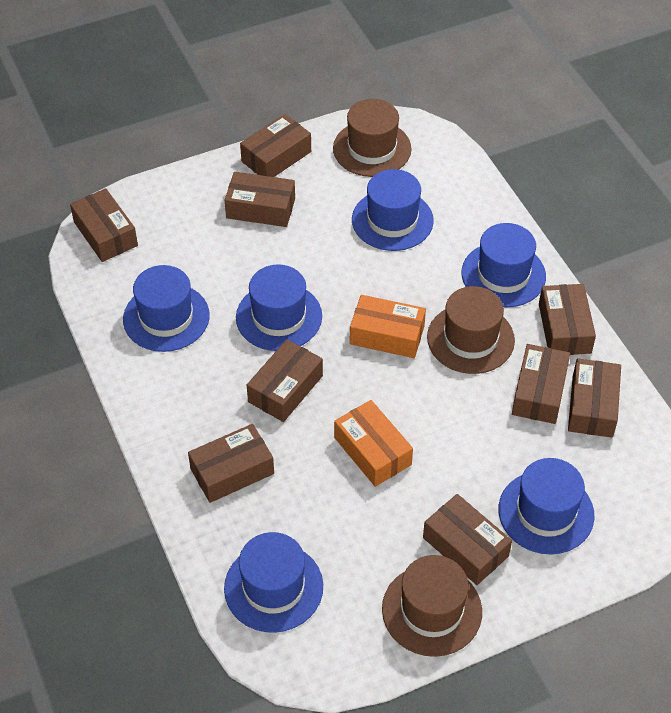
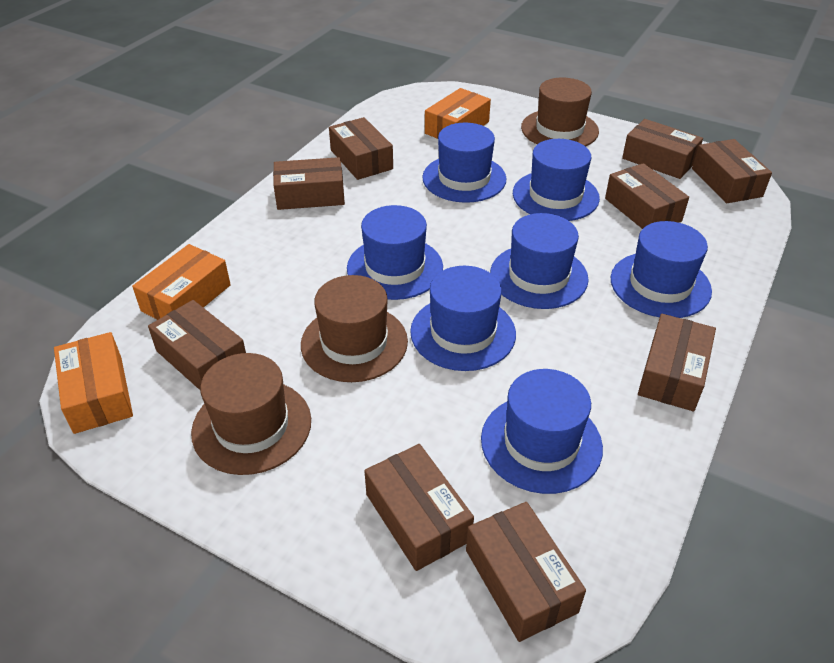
blue hat: [123,265,210,352] [224,532,323,633] [236,264,322,351] [352,169,434,251] [462,223,546,307] [498,458,594,555] = 6 -> [347,205,443,300] [410,266,516,371] [422,123,506,203] [481,369,603,494] [490,213,589,309] [513,139,600,221] [611,221,712,318] = 7
orange box: [334,400,413,487] [350,295,426,358] = 2 -> [54,332,133,434] [132,244,231,320] [425,88,491,139] = 3

